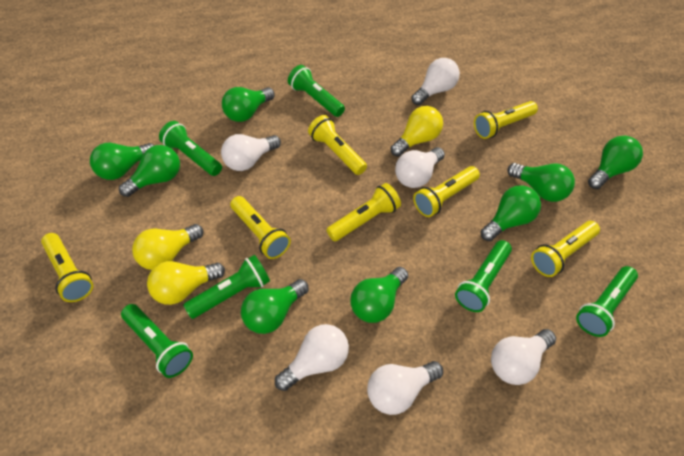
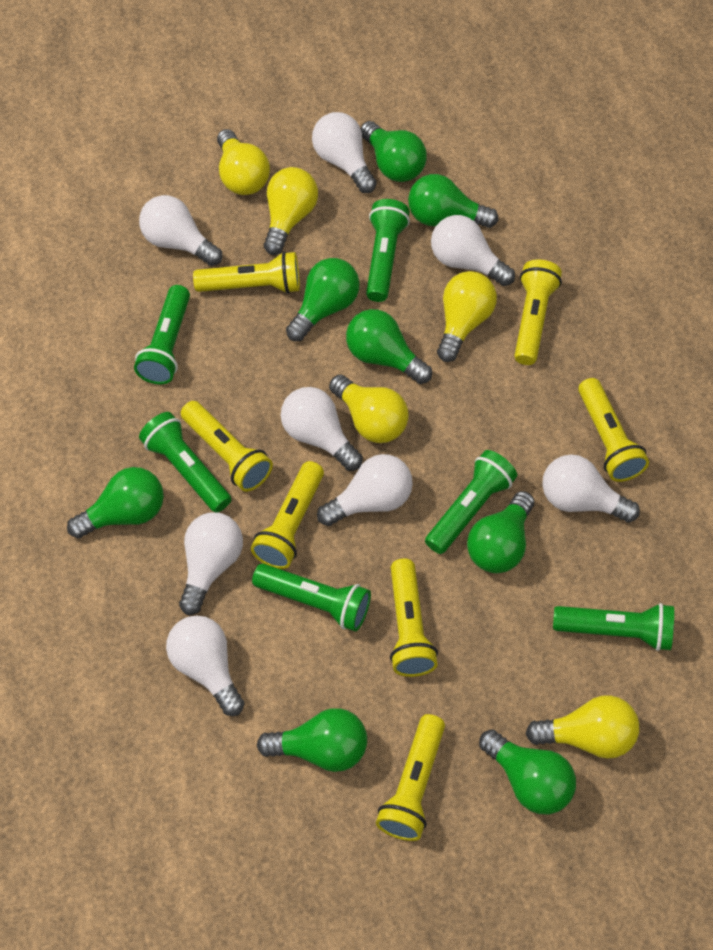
white light bulb: [221,134,281,171] [275,324,349,391] [367,361,443,415] [395,147,445,188] [412,58,460,105] [491,329,556,385] = 6 -> [139,195,222,266] [166,615,244,716] [179,512,243,615] [281,387,363,471] [312,112,377,193] [317,454,413,526] [431,215,515,286] [542,455,640,523] = 8
yellow light bulb: [132,224,203,270] [147,261,225,305] [391,106,443,157] = 3 -> [217,129,270,195] [264,167,318,255] [329,374,409,443] [437,271,497,362] [525,695,639,759] = 5

